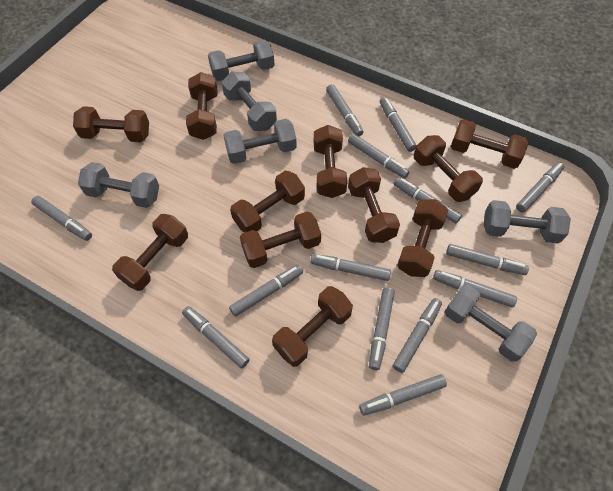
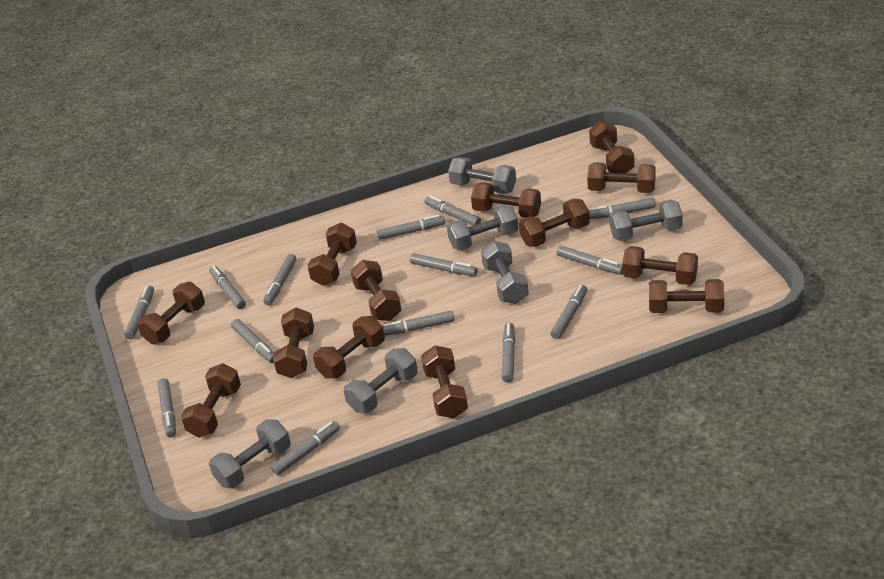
brown dumbbell: [73,106,149,142] [112,214,188,291] [186,72,217,140] [230,171,305,233] [240,211,321,268] [272,286,353,367] [314,125,348,198] [348,167,400,243] [397,199,448,277] [414,135,483,202] [451,119,528,169] = 11 -> [137,282,205,344] [181,363,241,438] [273,308,314,378] [307,223,357,286] [313,316,385,379] [351,260,402,321] [421,346,468,418] [471,182,541,218] [519,199,590,247] [587,162,656,193] [589,121,635,173] [622,246,698,285] [649,279,724,313] = 13

